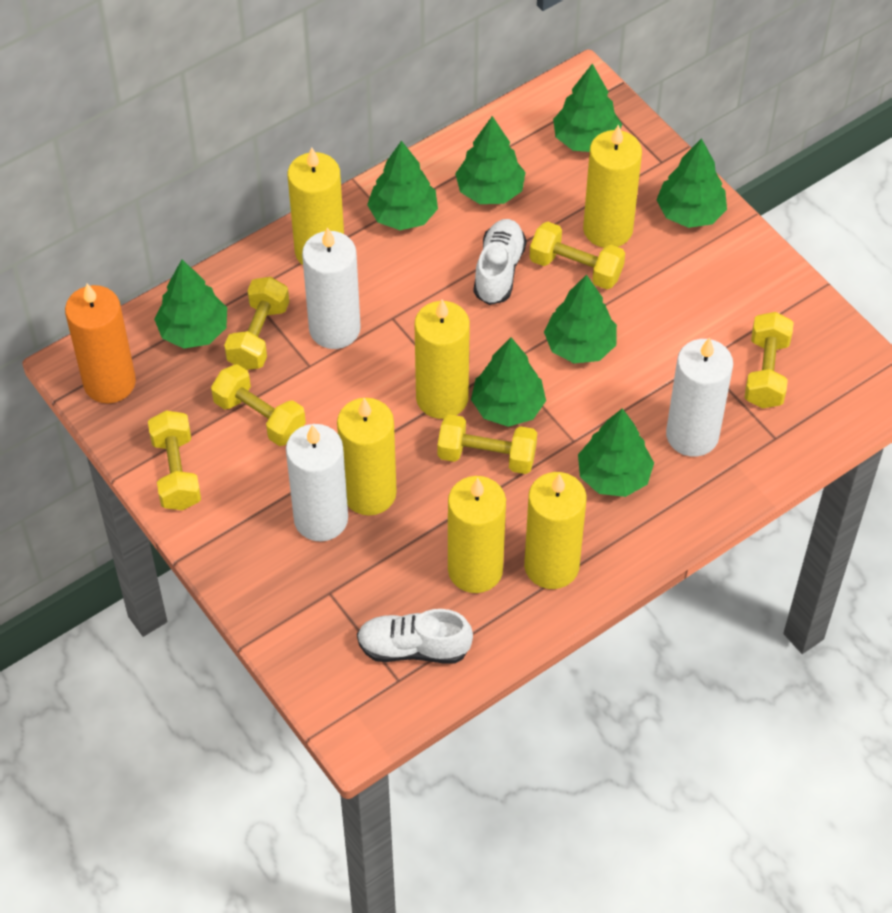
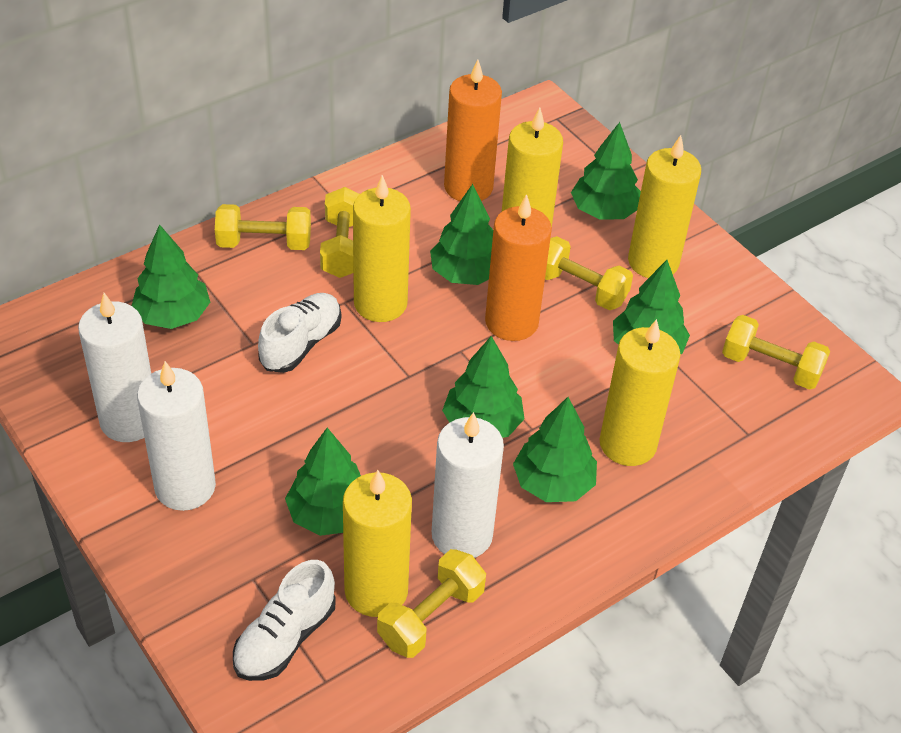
green tree: [154,260,227,349] [367,140,438,230] [455,116,526,204] [471,337,546,427] [544,274,617,363] [553,64,622,152] [578,408,654,497] [656,138,727,228] = 8 -> [132,224,210,329] [285,428,361,536] [430,184,493,285] [442,336,525,438] [513,397,597,502] [571,122,641,220] [613,260,690,354] = 7
orange candle: [65,283,136,403] = 1 -> [444,60,502,201] [485,194,552,341] = 2
yellow candle: [288,148,344,265] [337,398,397,516] [415,299,470,419] [448,476,506,593] [524,472,587,589] [583,124,642,248] = 6 -> [343,470,412,617] [353,175,411,322] [502,107,563,227] [600,319,680,466] [628,135,701,278] = 5
yellow dumbbell: [148,410,201,510] [211,364,306,446] [224,277,289,370] [437,414,537,474] [529,222,625,289] [744,312,794,408] = 6 -> [215,204,311,250] [320,187,360,278] [377,549,486,658] [545,236,633,310] [722,315,830,390] = 5

